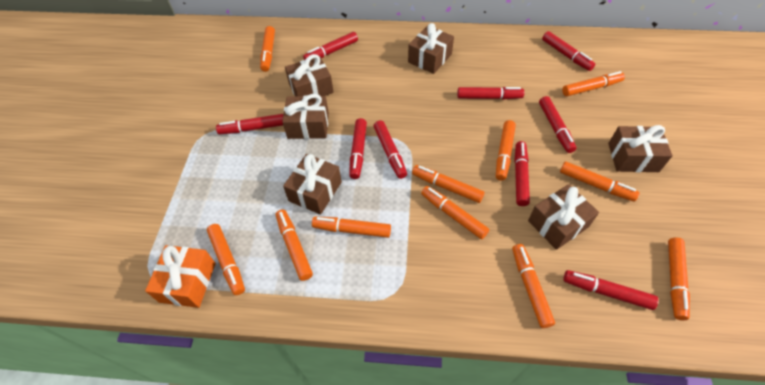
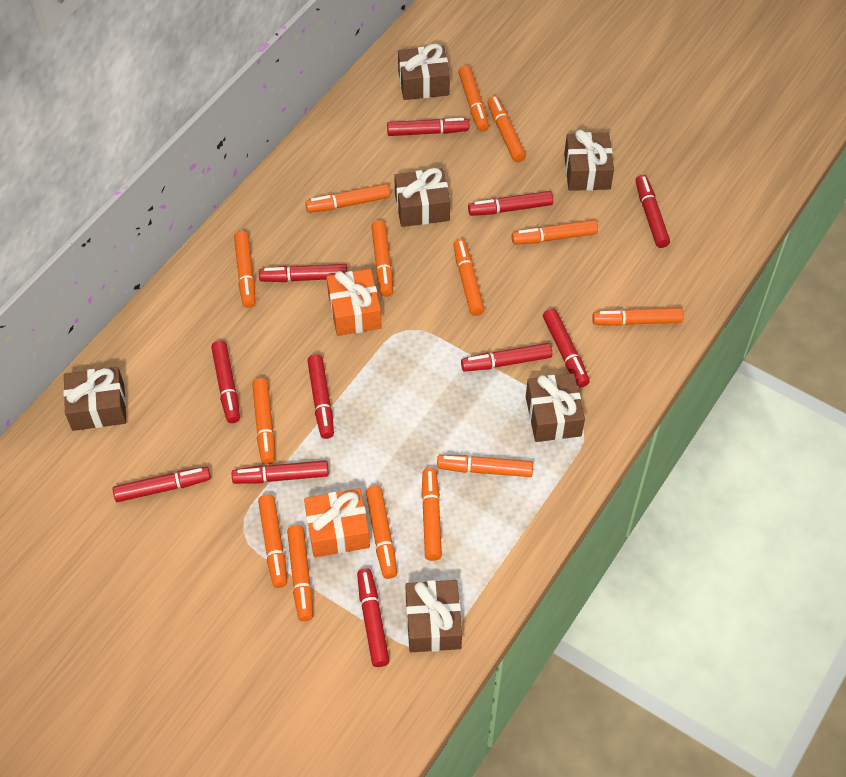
orange gift: [145,245,216,308] = 1 -> [304,488,370,558] [327,269,382,336] = 2
orange marker: [207,224,245,295] [260,26,275,72] [276,210,313,281] [312,217,391,238] [412,165,485,203] [421,186,489,239] [496,120,516,181] [512,244,555,328] [560,161,640,202] [562,71,625,96] [668,237,690,320] = 11 -> [234,231,255,308] [252,378,275,464] [258,494,287,588] [287,525,313,621] [305,184,390,213] [366,486,397,579] [371,220,393,297] [421,468,442,561] [437,455,533,477] [453,239,485,316] [458,65,489,132] [487,96,526,162] [512,220,598,245] [592,308,684,326] = 14
red marker: [216,114,284,134] [303,32,358,60] [349,118,367,179] [374,120,407,179] [457,87,524,100] [514,141,530,206] [539,96,577,153] [542,31,595,71] [563,270,658,310] = 9 -> [113,467,211,502] [211,341,240,423] [232,460,329,484] [259,264,347,282] [307,354,334,439] [357,568,389,667] [387,118,469,136] [461,343,552,372] [468,191,553,216] [543,309,590,387] [635,175,670,248] = 11

